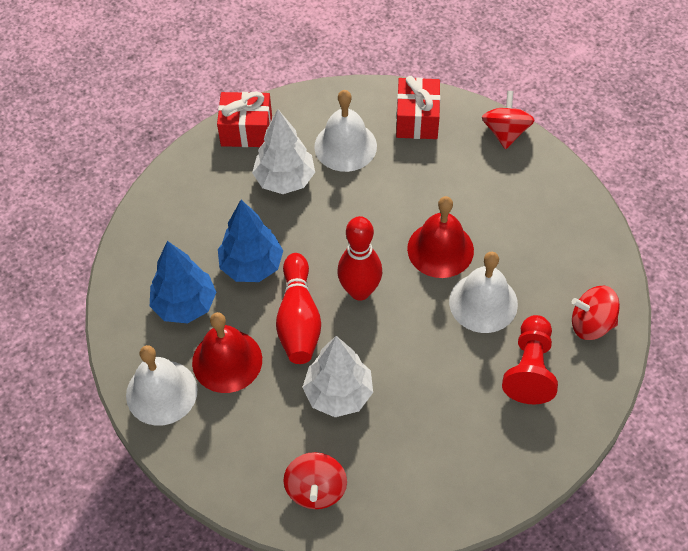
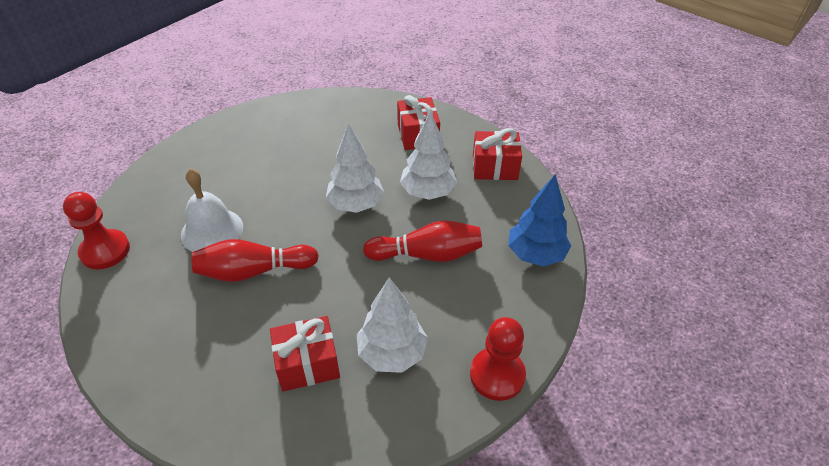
blue tree: [150,241,216,324] [218,200,283,282] = 2 -> [508,175,571,267] = 1
red bell: [192,312,262,393] [407,196,474,278] = 2 -> none = 0
red gift: [217,91,272,147] [396,76,440,139] = 2 -> [270,316,340,392] [397,95,440,150] [473,128,522,180] = 3
red pawn: [502,315,558,404] = 1 -> [63,192,130,269] [470,317,526,401] = 2
red spinning top: [283,452,347,509] [482,91,535,149] [572,286,620,340] = 3 -> none = 0
white bell: [126,345,198,426] [314,90,377,172] [449,252,518,333] = 3 -> [181,169,243,252] = 1
white tree: [252,109,315,194] [302,336,373,417] = 2 -> [326,123,384,213] [357,277,428,373] [400,111,457,200] = 3

